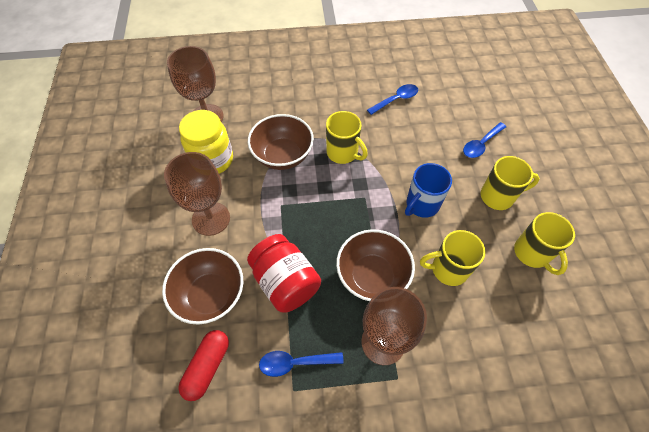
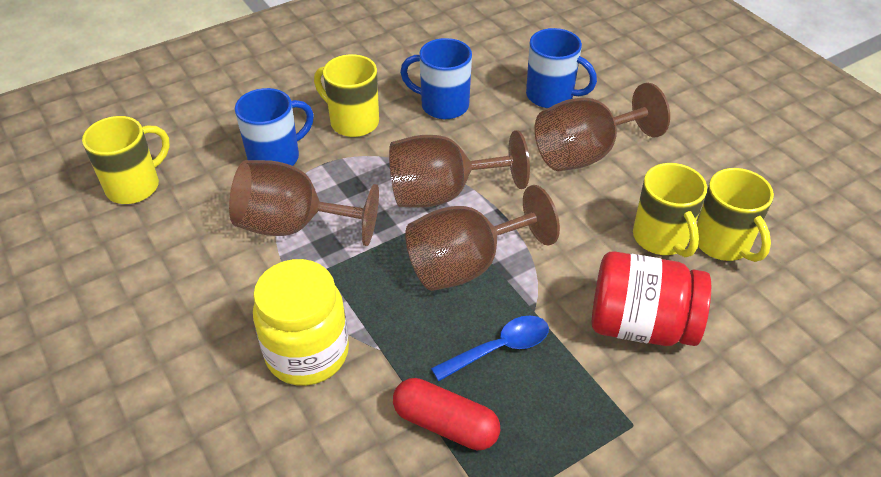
blue mug: [405,163,452,218] = 1 -> [235,88,314,166] [400,38,472,119] [526,28,597,108] = 3
blue spoon: [259,351,344,377] [367,84,418,115] [463,122,506,158] = 3 -> [431,316,549,381] = 1
brown bowl: [162,248,243,325] [248,114,314,170] [336,229,415,301] = 3 -> none = 0
brown goblet: [164,152,230,236] [167,46,224,122] [361,287,427,365] = 3 -> [229,160,379,246] [389,130,530,208] [405,185,560,291] [535,83,670,171] = 4

